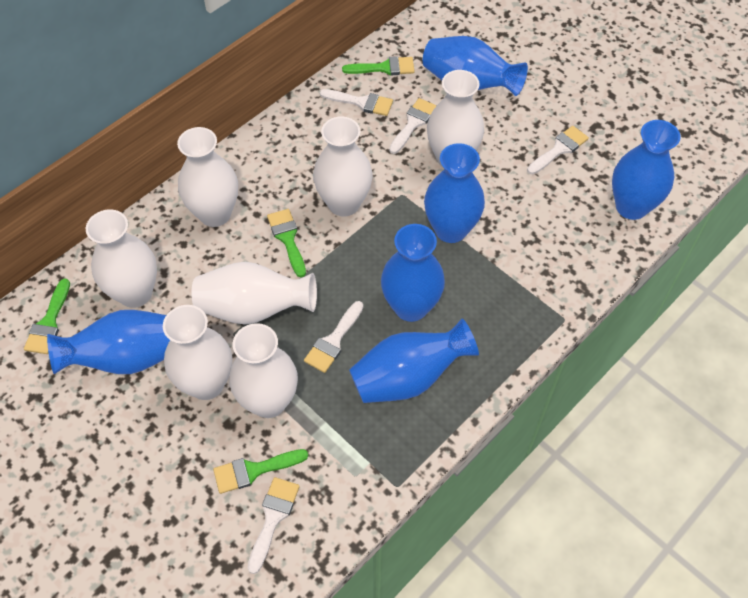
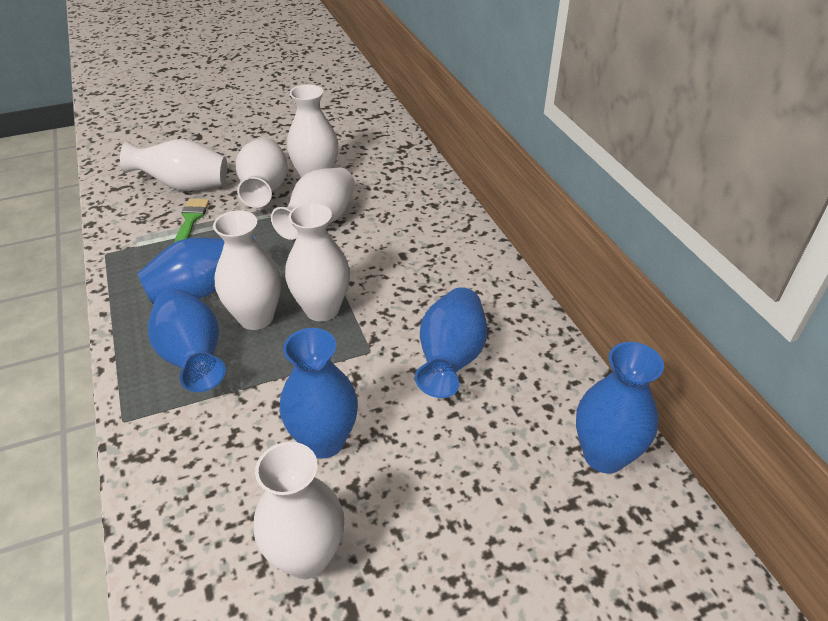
blue vase: [47,310,170,374] [349,318,479,403] [381,224,445,322] [423,36,528,96] [424,143,485,243] [612,120,681,220] = 6 -> [138,235,256,304] [148,289,226,392] [280,328,358,459] [415,287,487,398] [576,342,664,473] = 5
green brush: [24,279,70,354] [213,449,308,494] [267,209,306,277] [342,56,415,75] = 4 -> [175,199,209,242] = 1
white brush: [248,477,300,574] [304,301,363,373] [320,89,393,116] [389,98,437,154] [527,126,589,174] = 5 -> none = 0

